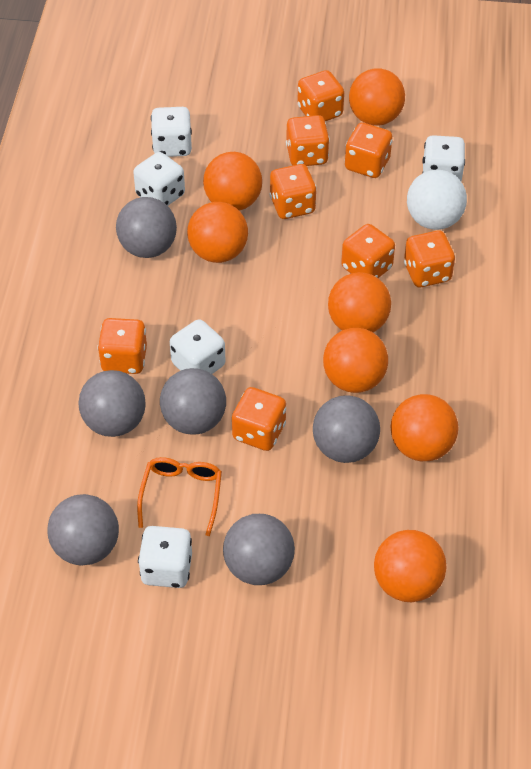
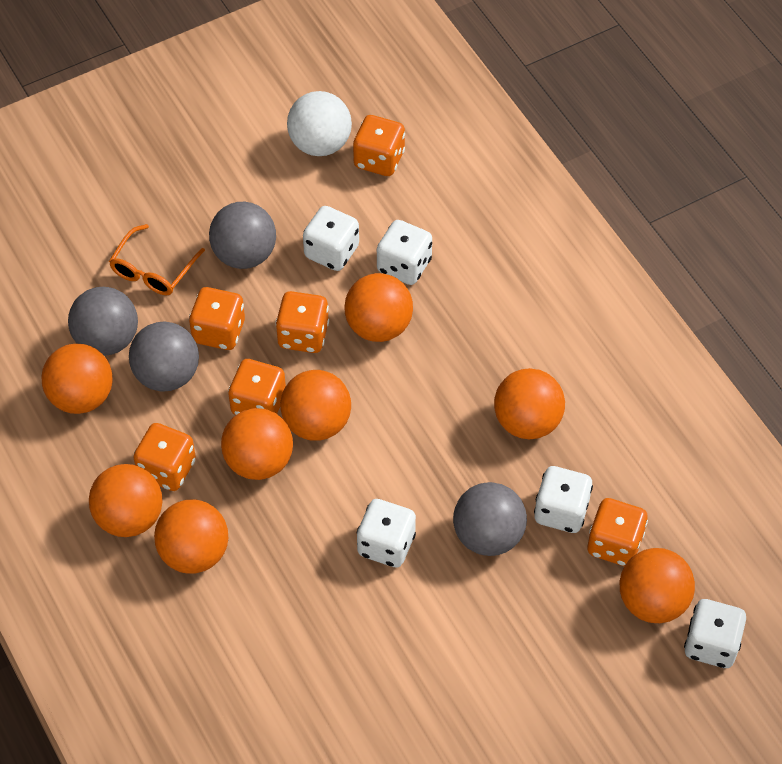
grey ball: [48,494,119,566] [78,370,146,437] [116,197,177,258] [160,368,226,435] [223,514,295,585] [313,395,380,463] = 6 -> [68,287,138,356] [129,322,199,392] [209,202,276,269] [453,482,527,556] = 4
orange ball: [187,202,248,263] [203,152,262,211] [323,328,388,393] [328,272,391,333] [349,68,405,126] [374,530,446,602] [390,394,458,461] = 7 -> [42,344,113,414] [89,464,163,537] [154,499,228,574] [221,408,293,480] [280,370,351,441] [344,273,413,342] [494,368,565,439] [620,548,695,623] = 8
orange dice: [97,318,147,374] [232,387,286,451] [270,164,317,219] [286,115,330,166] [297,70,344,121] [341,224,395,278] [345,123,393,178] [404,230,455,287] = 8 -> [133,423,196,491] [189,287,245,350] [228,359,286,415] [275,291,329,353] [353,115,405,176] [588,498,648,566] = 6

